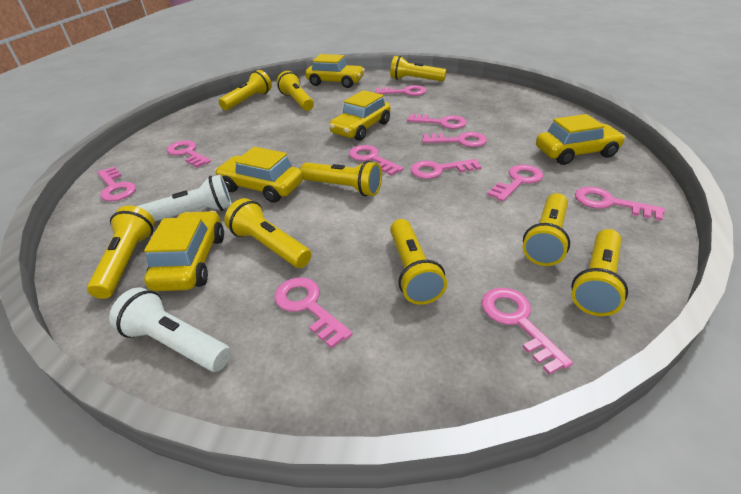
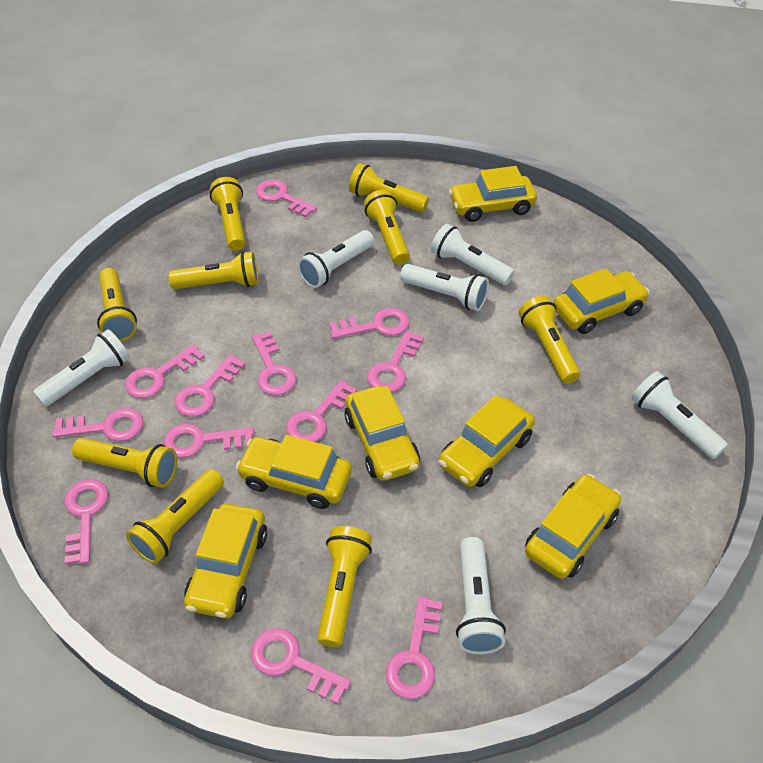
pink key: [97,167,136,201] [167,140,211,168] [274,277,353,349] [349,145,404,176] [375,85,426,96] [407,114,467,129] [410,159,481,179] [422,132,487,147] [482,288,573,375] [487,165,543,202] [575,187,665,221] = 11 -> [52,408,143,441] [65,479,108,564] [125,344,205,398] [163,424,254,458] [175,354,246,417] [251,628,351,704] [252,331,296,395] [256,180,317,218] [286,380,357,442] [329,308,410,339] [367,331,424,392] [385,596,443,699] = 12
white flashlight: [109,287,231,372] [137,175,232,221] = 2 -> [33,329,130,407] [298,230,374,288] [400,264,489,311] [431,224,515,285] [456,537,506,654] [632,371,728,459] = 6
yellow car: [144,211,224,291] [215,147,303,203] [305,54,365,88] [329,90,391,141] [536,114,626,165] = 5 -> [184,504,267,618] [236,435,352,509] [345,386,420,481] [439,395,535,487] [449,166,537,222] [525,474,621,579] [553,268,650,334] = 7

